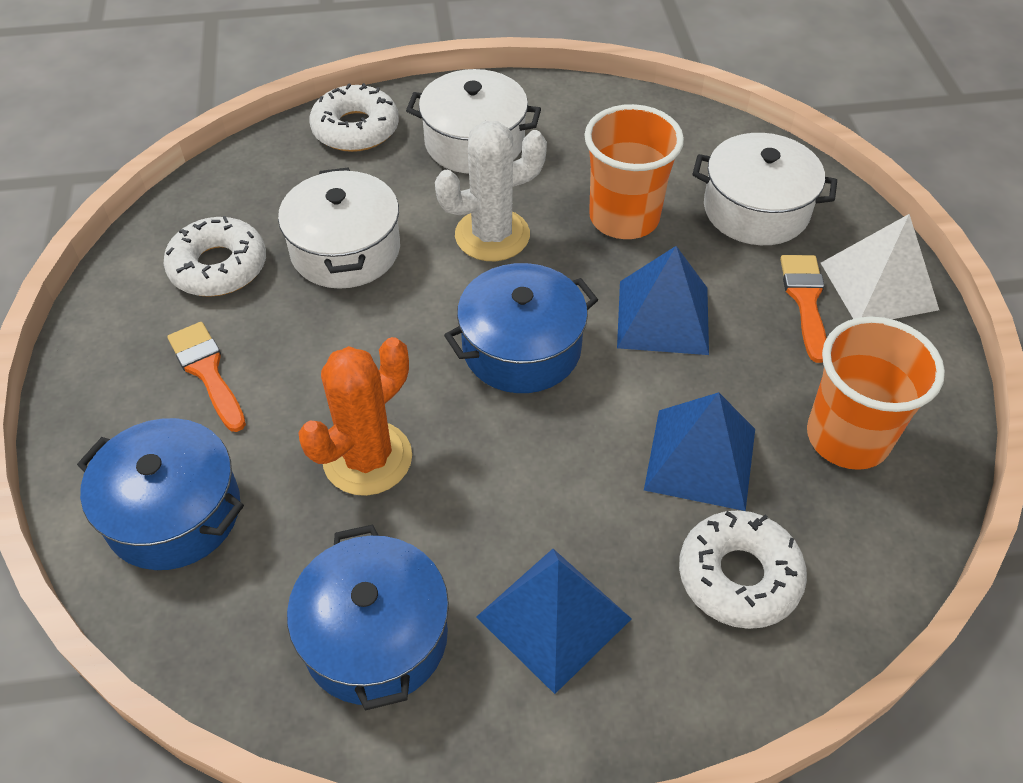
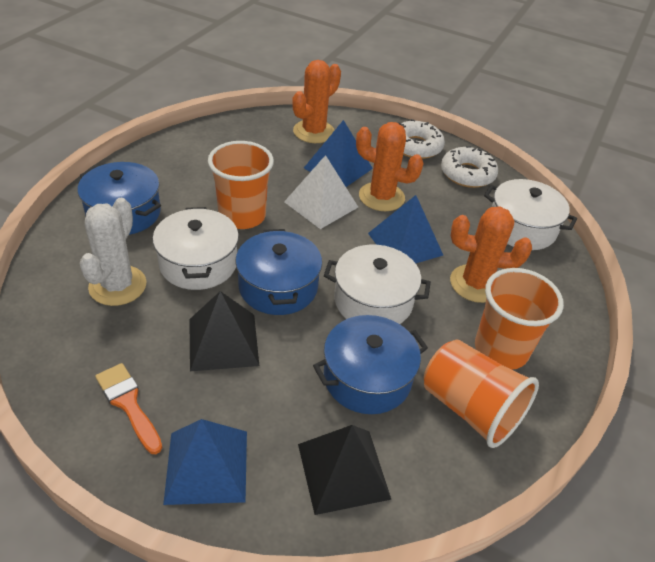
black pyramid: none = 0 -> [189,291,259,371] [298,425,391,515] = 2
orange brush: [167,322,246,432] [780,255,827,363] = 2 -> [95,363,162,454] = 1
orange cactus: [298,337,412,496] = 1 -> [292,60,341,143] [356,122,424,211] [450,206,532,303] = 3
orange cup: [584,104,684,239] [807,316,945,470] = 2 -> [208,141,274,229] [424,340,539,448] [475,268,564,370] = 3
white donut: [164,216,266,297] [309,83,399,152] [679,510,807,629] = 3 -> [398,119,445,159] [441,146,498,188] = 2

